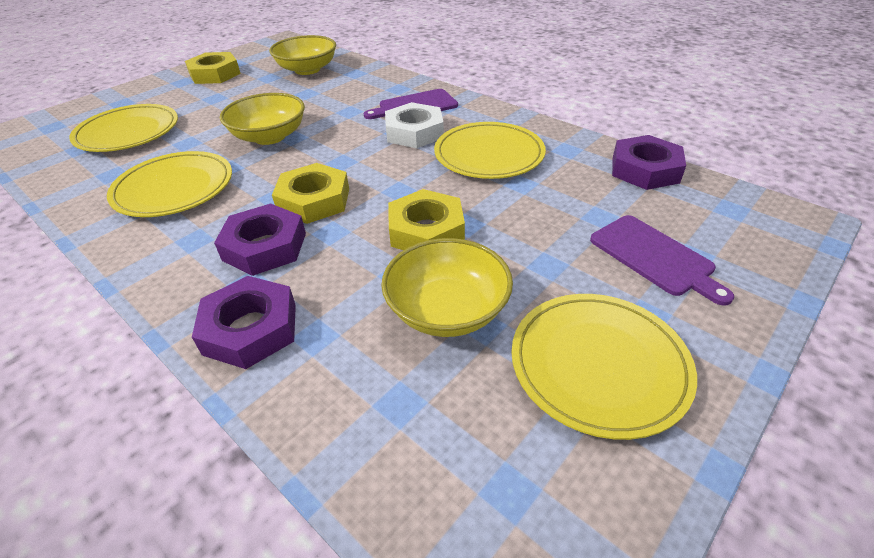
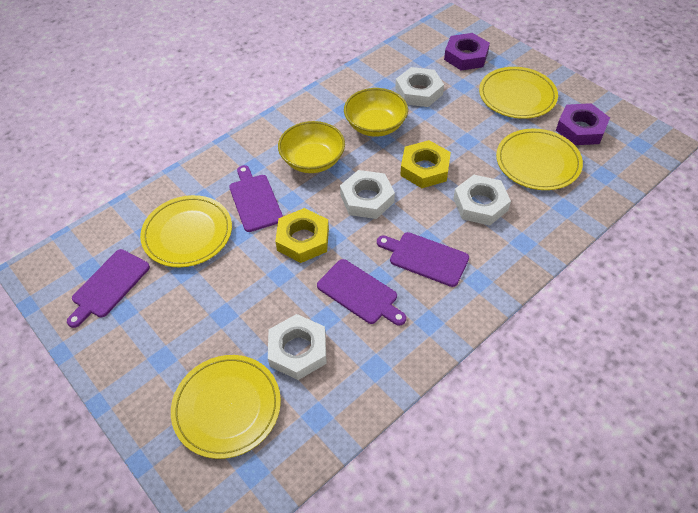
purple cutting board: [364,89,458,119] [590,215,734,305] = 2 -> [67,249,150,328] [229,165,283,232] [317,259,406,326] [377,232,469,287] = 4
purple nut: [192,276,296,369] [214,204,306,276] [612,135,686,190] = 3 -> [444,33,490,71] [556,103,610,145] = 2
white nut: [385,102,444,148] = 1 -> [268,314,327,380] [340,170,395,219] [395,67,444,107] [453,175,511,226] = 4
yellow bowl: [220,93,305,145] [269,35,336,75] [381,238,513,337] = 3 -> [278,121,345,173] [344,88,408,137] = 2
yellow nut: [185,52,241,84] [272,163,349,224] [388,189,465,250] = 3 -> [275,208,329,263] [400,140,451,188] = 2

